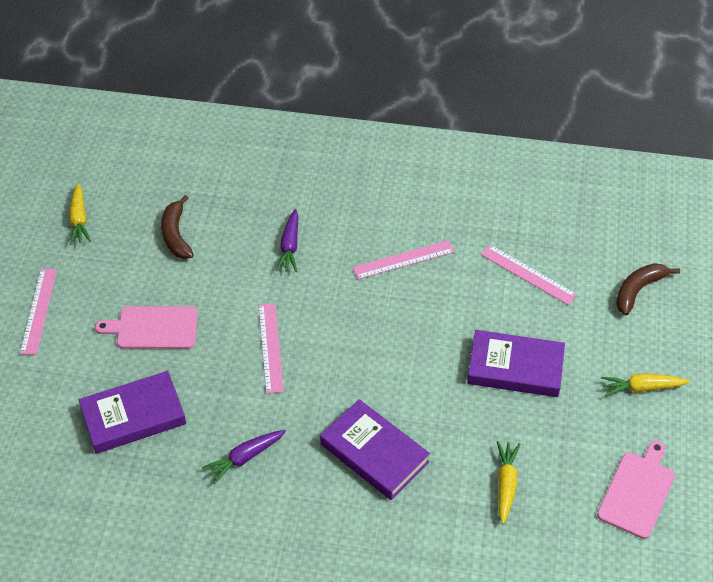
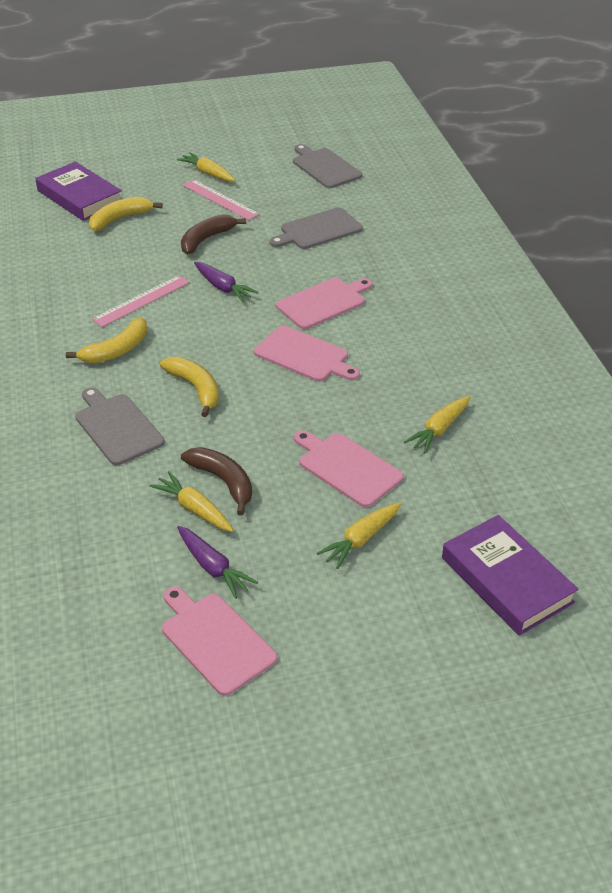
grey cutting board: none = 0 -> [75,387,165,465] [269,207,363,249] [293,144,362,188] = 3
pink cutting board: [95,306,198,349] [597,440,675,539] = 2 -> [162,587,277,696] [254,325,360,382] [276,278,372,329] [294,430,404,507] = 4
pink ruler: [20,269,57,355] [258,303,284,394] [352,240,455,279] [481,245,577,305] = 4 -> [92,275,190,327] [183,179,260,220] = 2
purple book: [79,371,186,454] [320,399,430,500] [467,330,565,397] = 3 -> [35,162,122,221] [442,515,579,636] = 2
yellow banana: none = 0 -> [66,317,147,363] [89,197,163,231] [160,357,219,417] = 3
yellow carrot: [69,183,91,245] [497,441,520,524] [601,373,690,396] = 3 -> [150,471,234,532] [177,152,236,182] [317,502,402,569] [404,396,470,454] = 4

